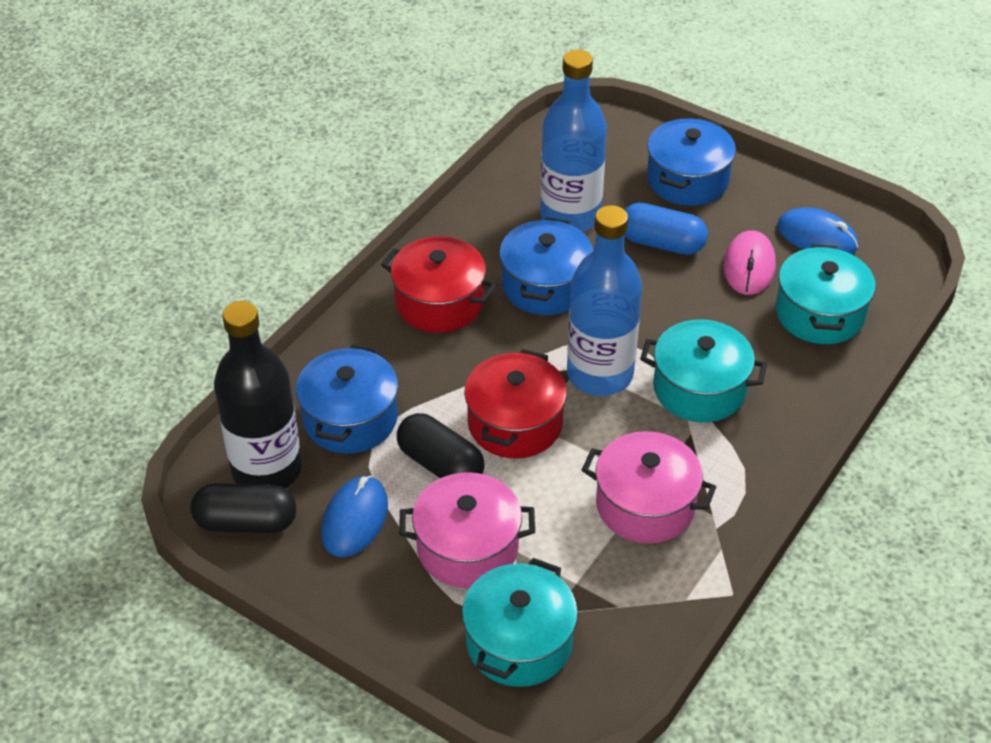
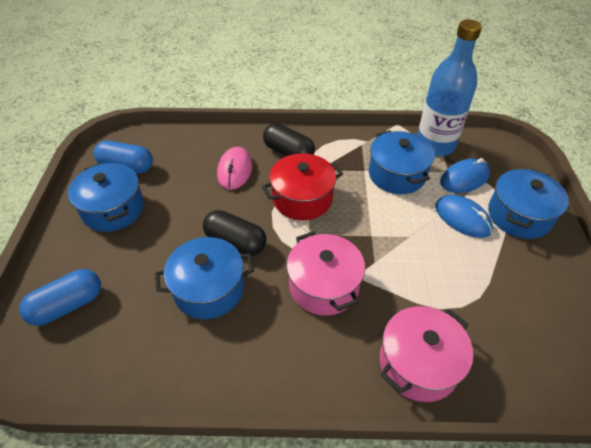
black bottle: [214,301,302,488] = 1 -> none = 0
blue bottle: [540,50,607,232] [567,205,642,396] = 2 -> [417,20,482,156] = 1
blue capsule: [625,203,708,255] = 1 -> [19,269,101,326] [94,140,153,173] = 2
blue pot: [296,344,398,454] [499,217,593,315] [647,118,736,206] = 3 -> [68,163,144,232] [155,237,254,319] [369,130,435,194] [488,169,569,239] = 4
red pot: [381,236,497,333] [464,349,567,459] = 2 -> [261,153,343,220] = 1
turquoise pot: [462,558,578,687] [640,320,767,422] [776,244,876,344] = 3 -> none = 0

